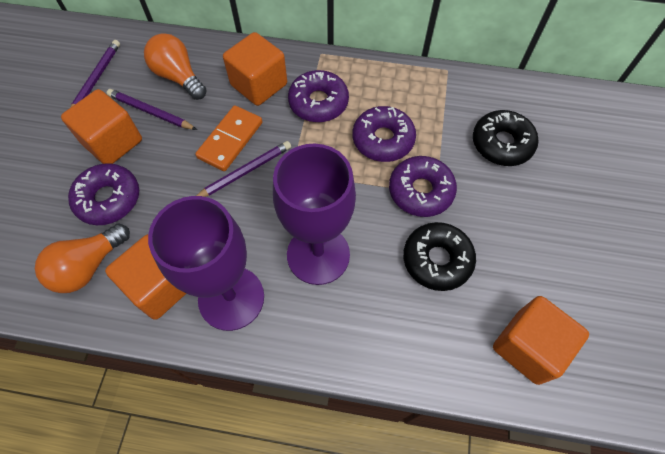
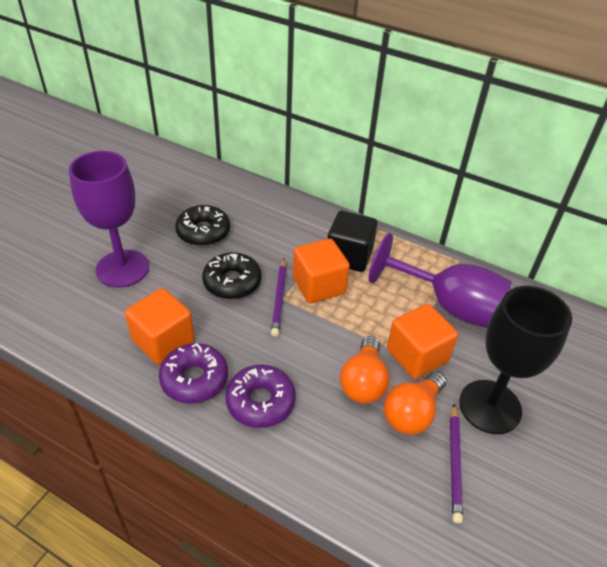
black cube: none = 0 -> [327,211,377,272] = 1
black goblet: none = 0 -> [459,286,572,434] = 1
orange cube: [61,89,142,164] [105,234,186,320] [223,32,287,106] [493,296,589,385] = 4 -> [125,288,195,364] [293,239,350,304] [387,304,458,379] = 3
orange domino: [195,105,262,171] = 1 -> none = 0
purple donut: [68,163,139,225] [288,70,349,122] [353,106,416,162] [389,156,457,217] = 4 -> [159,343,228,404] [225,365,296,428] = 2
purple pencil: [70,40,120,108] [107,89,197,130] [196,141,291,197] = 3 -> [271,259,286,337] [450,404,463,524] = 2

